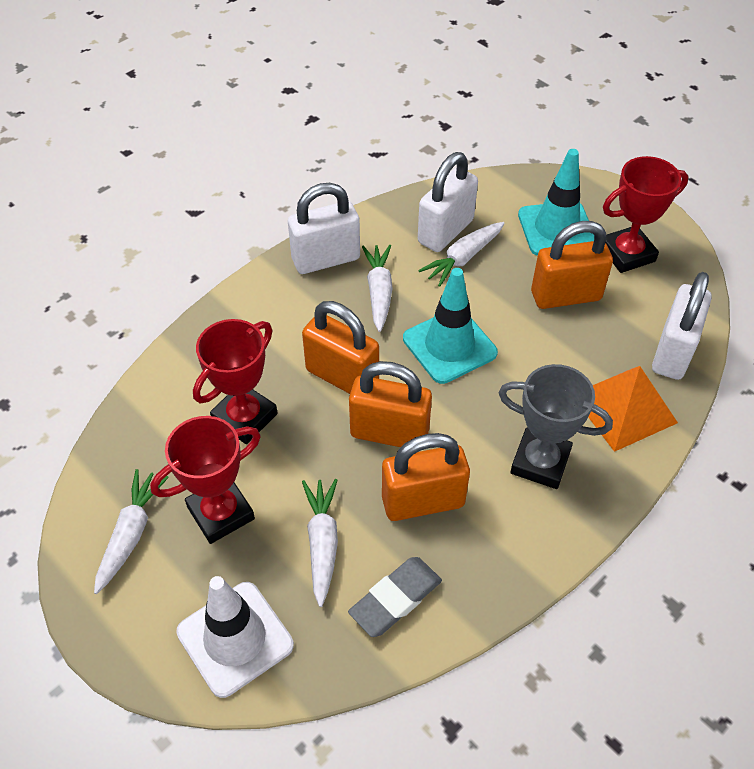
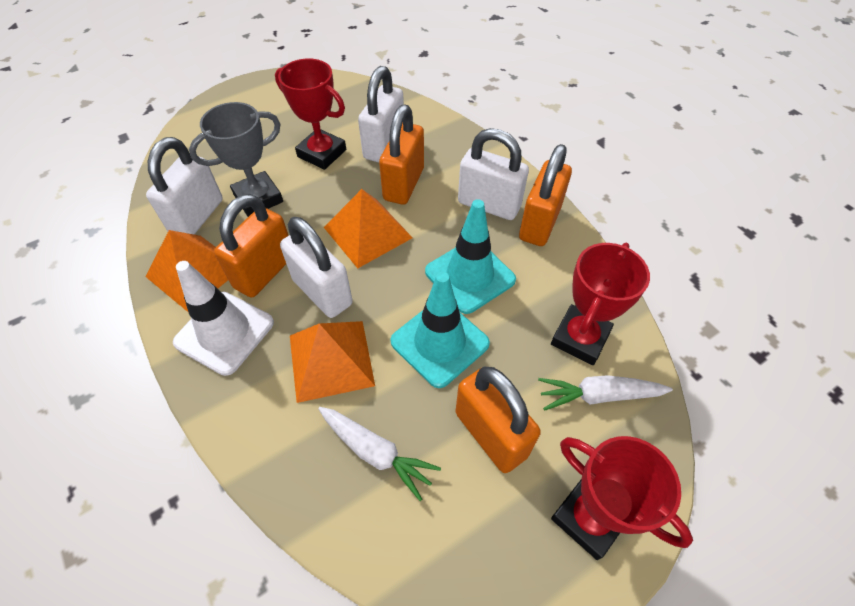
grey eraser: [348,557,442,637] = 1 -> none = 0
orange pyramid: [588,366,678,452] = 1 -> [145,230,228,312] [290,321,375,403] [324,189,413,268] = 3
white carrot: [94,469,169,594] [302,479,338,607] [362,245,392,332] [418,222,505,287] = 4 -> [318,407,441,501] [538,375,673,411] = 2
white padlock: [288,183,360,274] [418,152,478,252] [652,272,712,380] = 3 -> [146,137,223,235] [280,217,353,318] [358,66,404,163] [458,128,529,220] = 4

